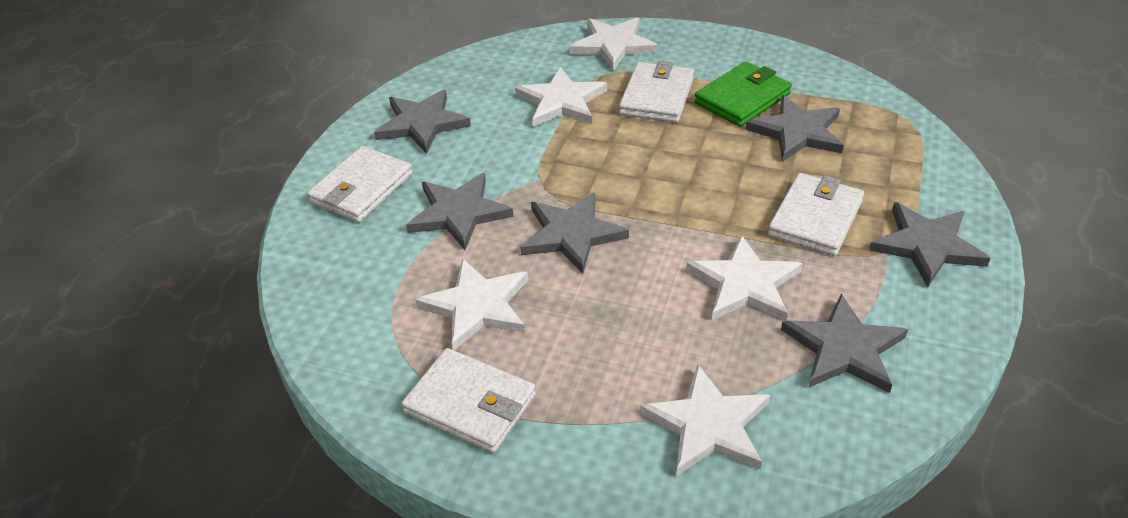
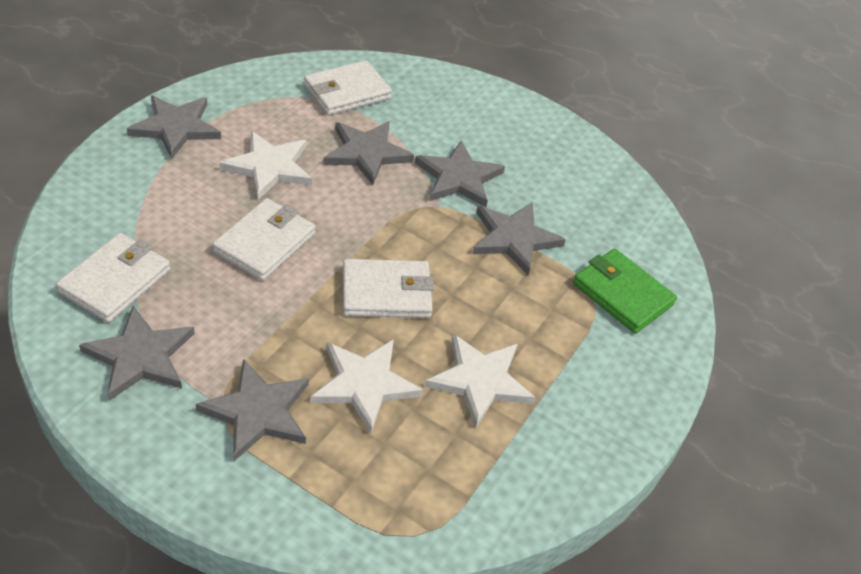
white star: [415,258,528,350] [515,67,607,127] [569,17,657,71] [640,364,770,476] [686,235,803,321] = 5 -> [219,131,312,200] [310,339,423,433] [425,334,535,428] = 3

